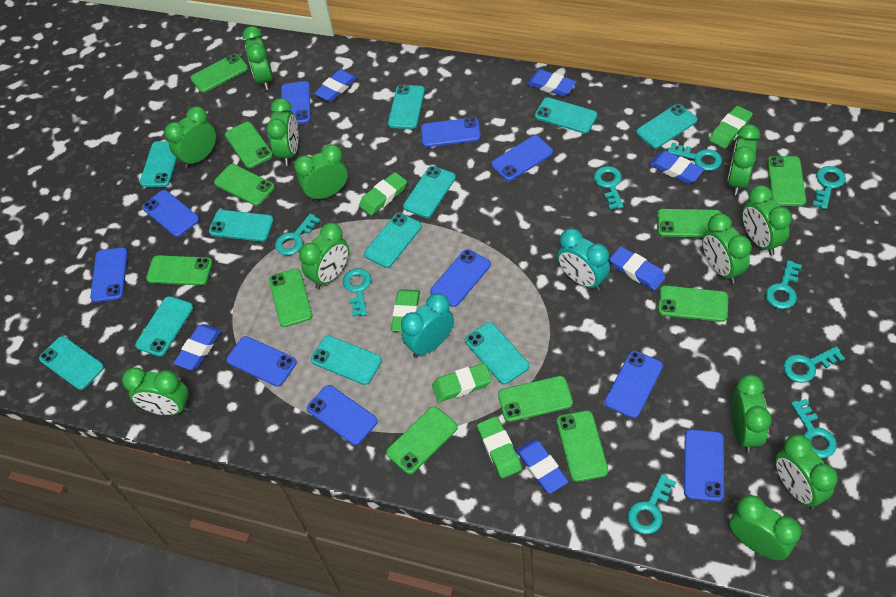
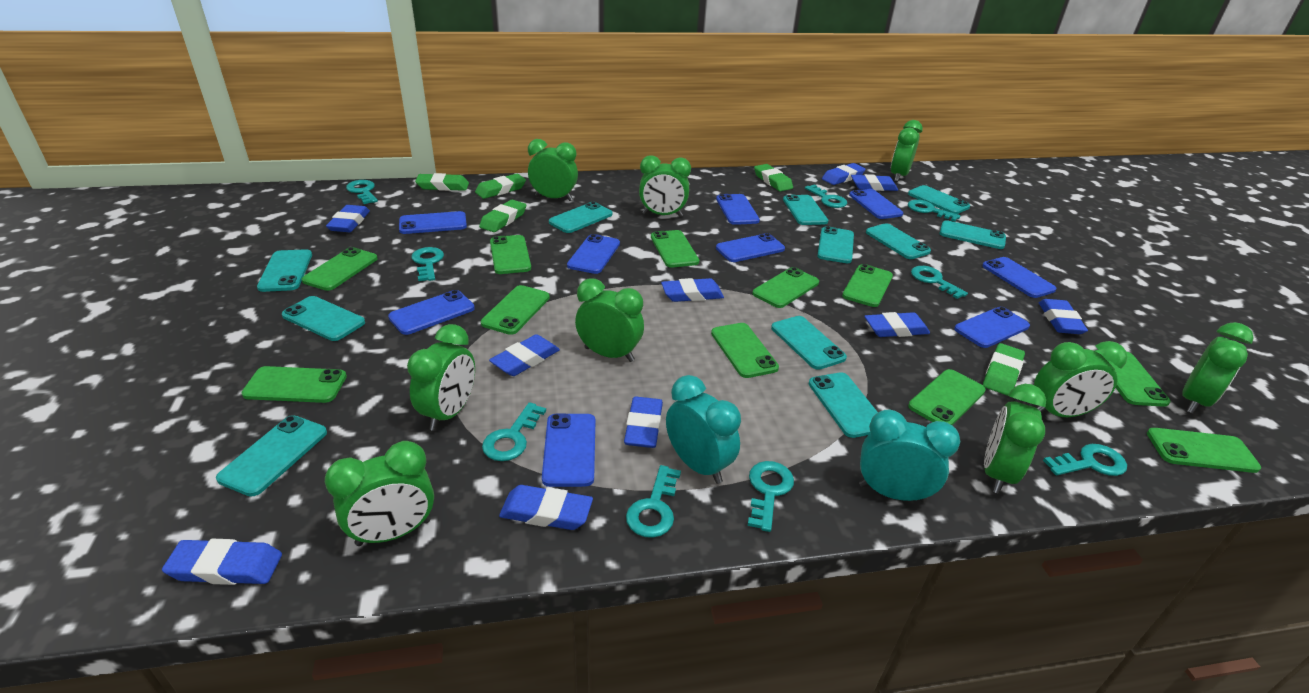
blue eraser: [174,324,221,370] [314,69,357,102] [516,439,568,494] [527,69,577,96] [610,247,666,290] [649,151,704,184] = 6 -> [162,539,282,585] [326,205,370,232] [489,334,560,376] [499,485,593,530] [624,397,663,448] [661,278,724,302] [822,163,866,185] [851,174,898,191] [865,312,930,337] [1039,299,1088,334] = 10
blue phone: [90,247,128,302] [142,190,199,237] [226,336,297,387] [281,81,311,124] [307,385,378,445] [421,117,481,147] [430,249,491,307] [491,135,553,181] [604,351,663,418] [684,429,724,502] = 10 -> [388,290,475,335] [399,211,467,234] [542,414,595,487] [567,234,620,274] [716,194,760,225] [716,233,785,262] [849,189,903,219] [954,307,1030,348] [982,257,1056,298] = 9
green clock: [122,367,190,415] [164,106,216,168] [242,26,273,90] [266,98,298,166] [294,144,348,202] [299,223,349,289] [702,213,752,284] [727,124,760,195] [730,495,801,560] [731,375,772,452] [742,185,792,255] [775,434,838,509] = 12 -> [325,441,434,546] [407,324,475,431] [528,139,578,201] [575,278,644,362] [639,156,691,217] [891,120,923,182] [984,384,1046,494] [1034,341,1127,417] [1182,322,1254,414] = 9

